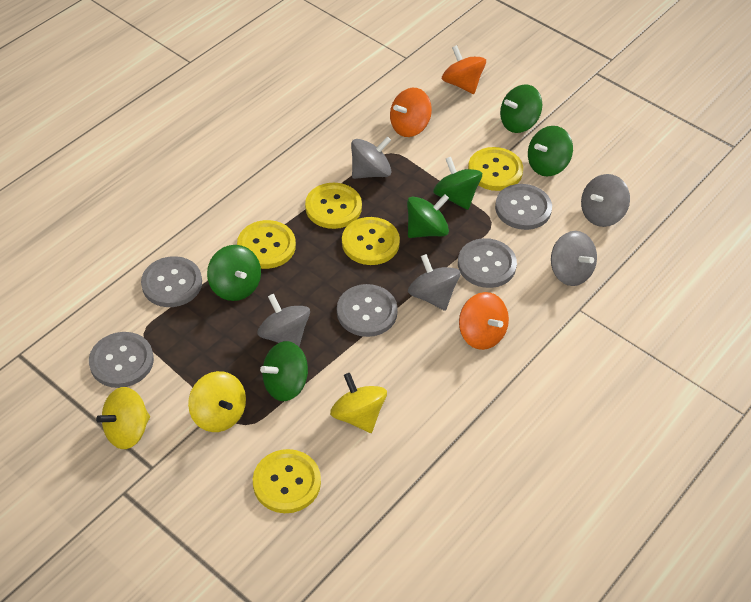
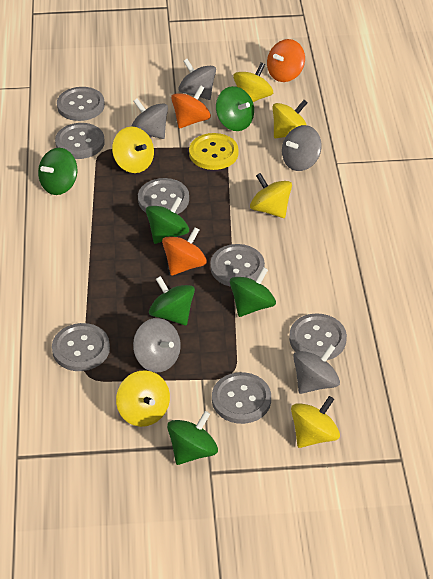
grey button: [89,332,154,388] [141,256,202,307] [337,284,398,337] [458,238,517,288] [495,184,552,230] = 5 -> [52,323,110,371] [55,123,105,159] [57,87,105,121] [138,178,189,214] [210,244,265,287] [212,372,271,424] [289,313,347,360] = 7
yellow button: [237,220,296,269] [253,449,321,513] [305,183,362,229] [342,217,400,265] [468,147,523,191] = 5 -> [189,133,239,170] = 1
yellow spinning top: [96,387,150,449] [188,371,246,432] [330,373,387,433] = 3 -> [112,127,154,173] [116,370,170,427] [233,62,273,102] [250,173,292,218] [273,100,308,138] [291,396,340,448] = 6

